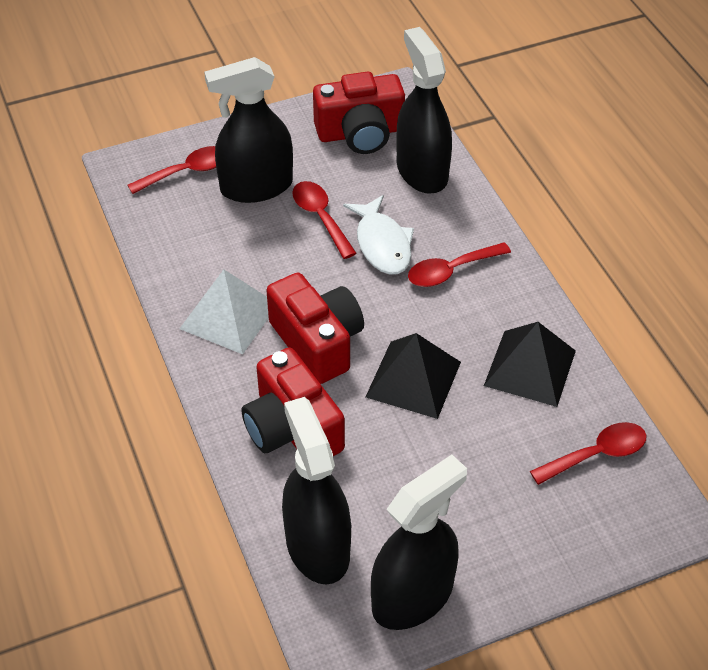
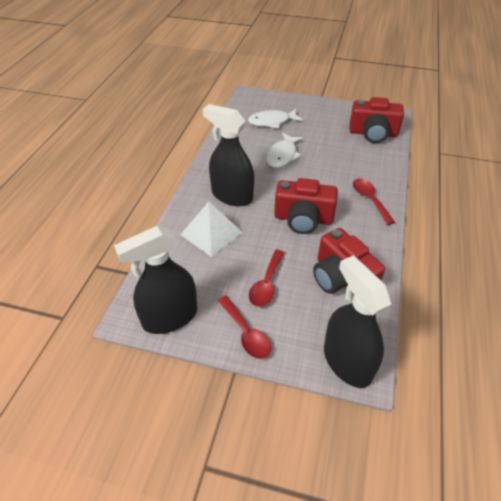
black pyramid: [366,333,461,419] [484,322,576,407] = 2 -> none = 0
black spray bottle: [204,57,293,203] [282,397,351,585] [371,454,467,630] [396,27,452,194] = 4 -> [114,226,198,334] [203,104,254,206] [324,255,391,388] = 3
red spoon: [128,146,216,194] [292,181,357,259] [408,242,511,287] [530,422,647,485] = 4 -> [218,296,271,359] [249,250,285,307] [353,178,395,225] = 3
white fish: [343,195,414,275] = 1 -> [248,109,303,128] [266,132,304,168] = 2

